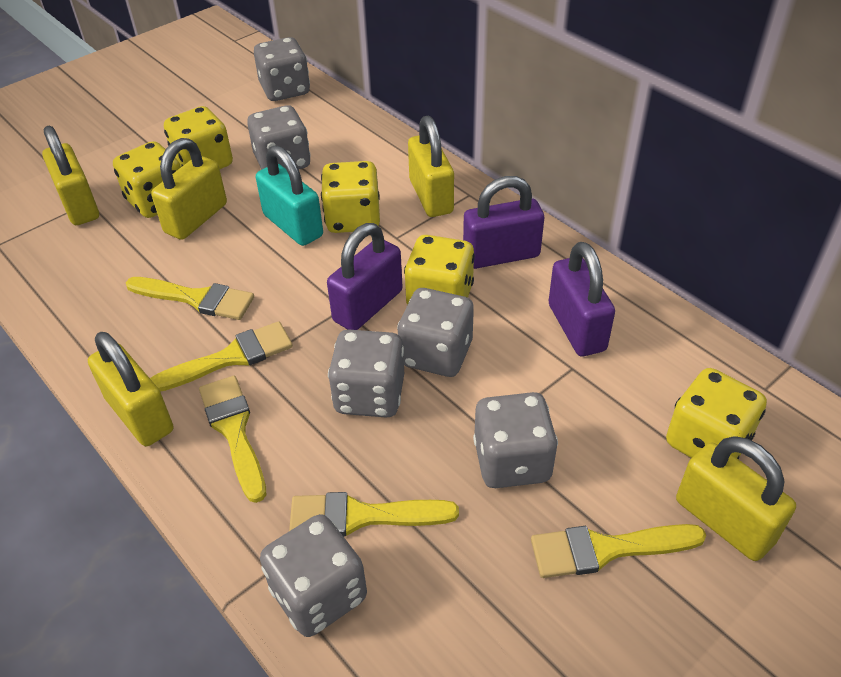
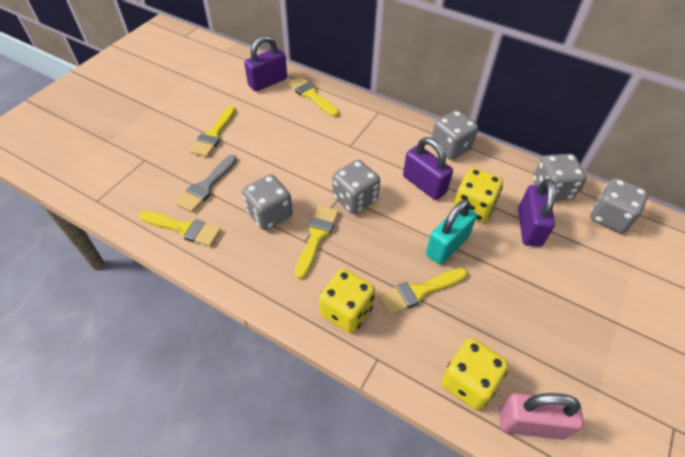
grey brush: none = 0 -> [175,155,237,212] = 1
grey dice: [247,105,311,169] [254,37,310,101] [260,514,367,637] [328,329,404,418] [397,288,474,377] [473,392,558,488] = 6 -> [242,174,293,230] [332,160,380,214] [431,110,478,160] [533,154,586,201] [590,178,648,233] = 5
pink padlock: none = 0 -> [499,393,584,440] = 1
yellow dice: [113,141,181,218] [164,106,233,169] [321,161,380,233] [404,235,475,305] [666,368,767,460] = 5 -> [319,269,375,333] [441,338,509,410] [453,168,503,222] = 3
yellow padlock: [42,126,99,225] [88,332,173,446] [151,138,227,240] [408,116,454,217] [676,436,796,561] = 5 -> none = 0

